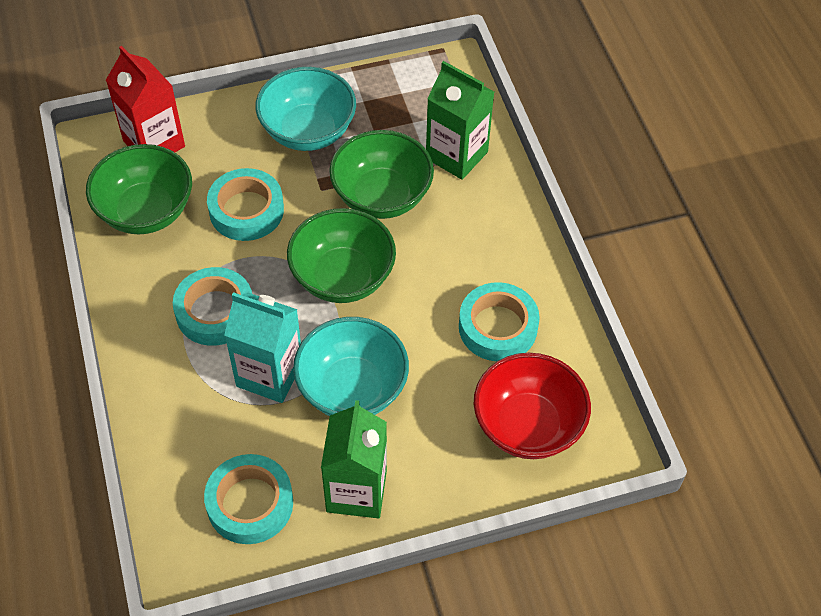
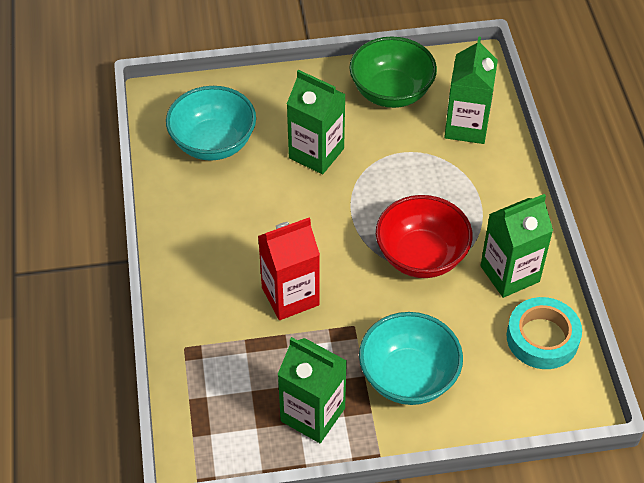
green bowl: [86,144,192,234] [287,208,396,303] [329,130,434,219] = 3 -> [349,37,437,108] = 1
green carton: [321,400,387,518] [426,61,494,180] = 2 -> [277,337,347,443] [287,70,346,174] [444,37,498,144] [480,194,553,298] = 4
turquoise carton: [224,292,301,403] = 1 -> none = 0
turquoise tape: [173,267,252,346] [204,454,293,544] [207,168,284,241] [459,282,540,361] = 4 -> [507,297,582,369] = 1

